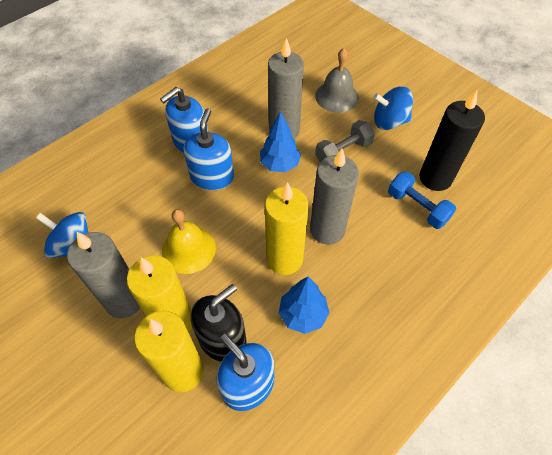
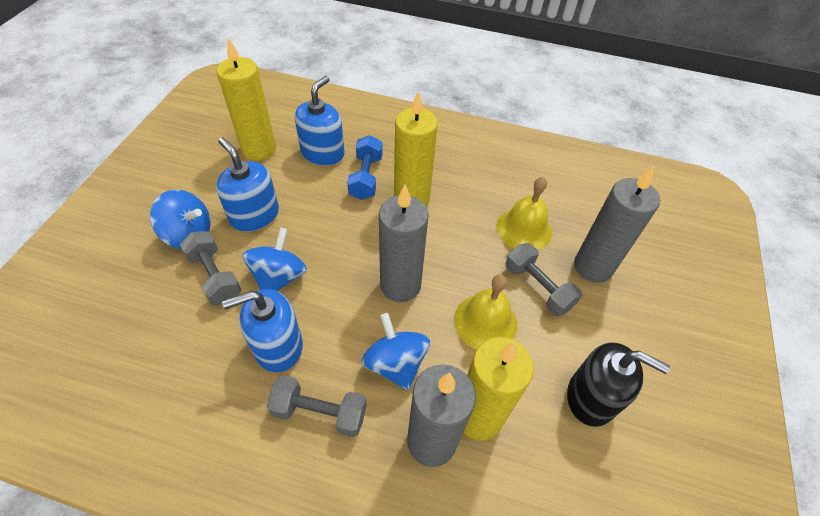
black candle: [420,90,485,191] = 1 -> none = 0
blue spinning top: [36,212,88,258] [373,86,413,130] = 2 -> [150,190,210,249] [242,227,307,291] [362,313,430,391] = 3
blue tree: [260,111,301,172] [279,277,329,334] = 2 -> none = 0
grey bell: [315,48,359,113] = 1 -> none = 0
grey dumbbell: [315,120,375,162] = 1 -> [180,231,241,305] [267,375,367,437] [505,243,582,316] = 3
yellow bell: [162,209,216,274] = 1 -> [454,275,518,349] [496,177,552,251] = 2

